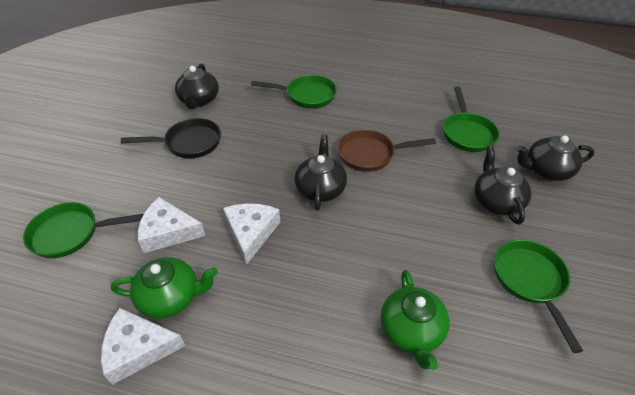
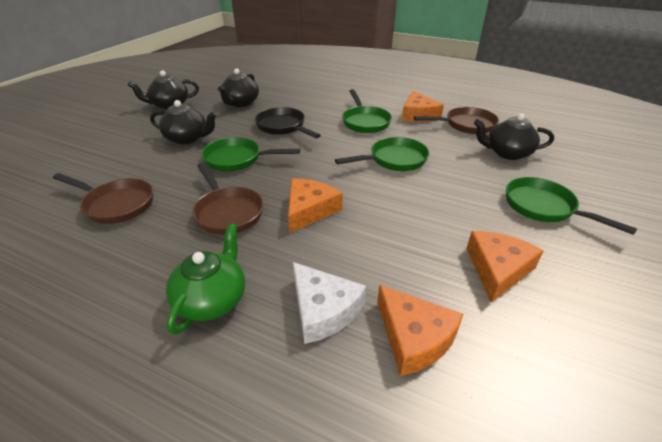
brown pan: [337,129,436,172] = 1 -> [53,173,153,224] [192,163,264,235] [414,107,499,134] = 3
green teapot: [111,257,218,319] [381,270,450,370] = 2 -> [166,223,245,335] = 1
orange cheese: none = 0 -> [288,178,343,233] [377,285,463,376] [402,91,444,122] [466,231,544,303] = 4
white cheese: [101,308,185,385] [138,197,206,253] [223,204,280,265] = 3 -> [293,262,366,344] = 1

